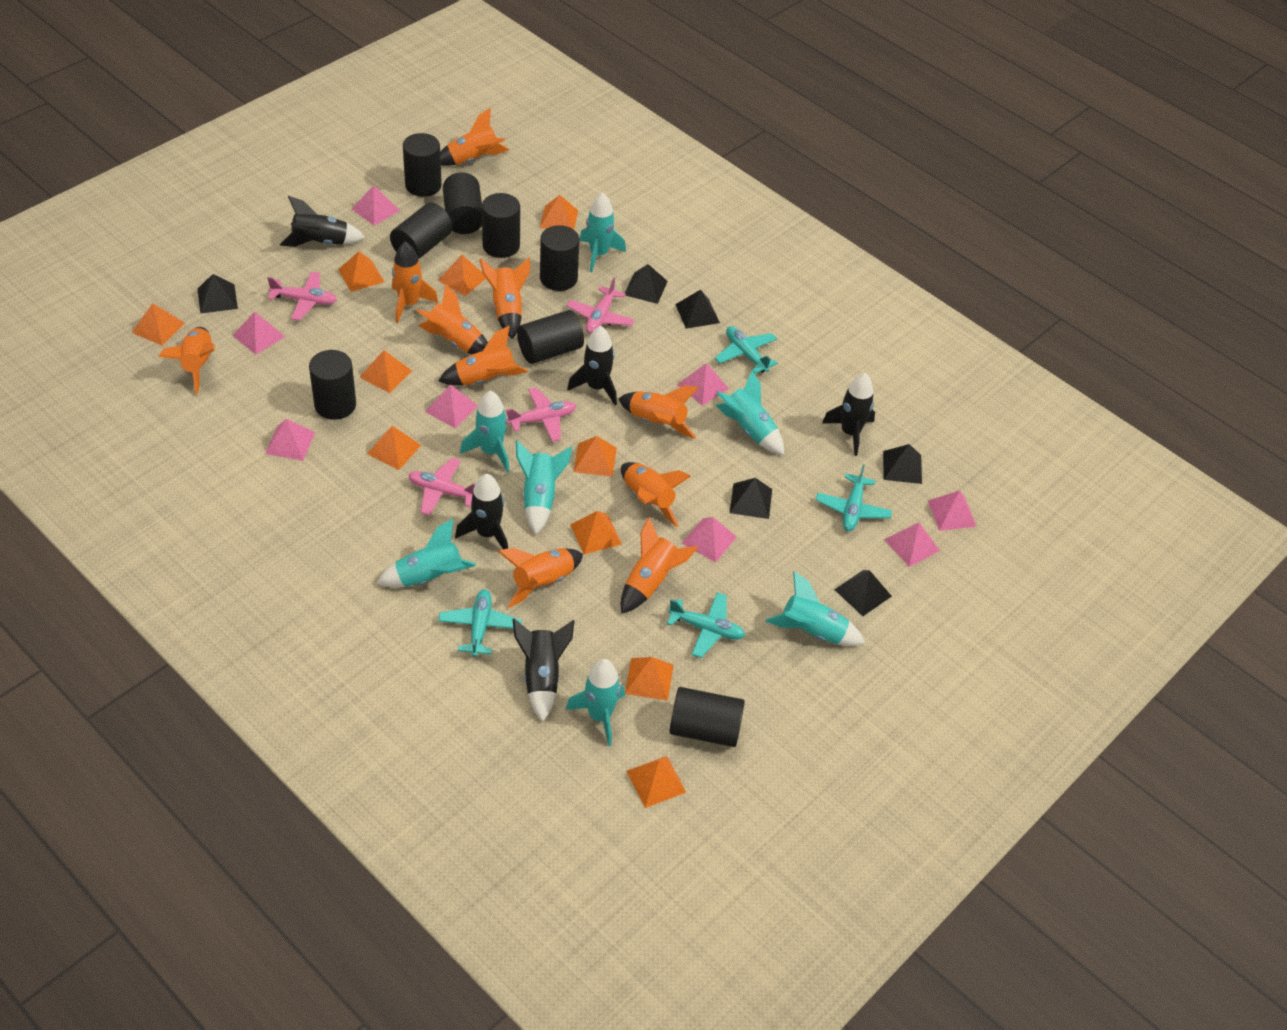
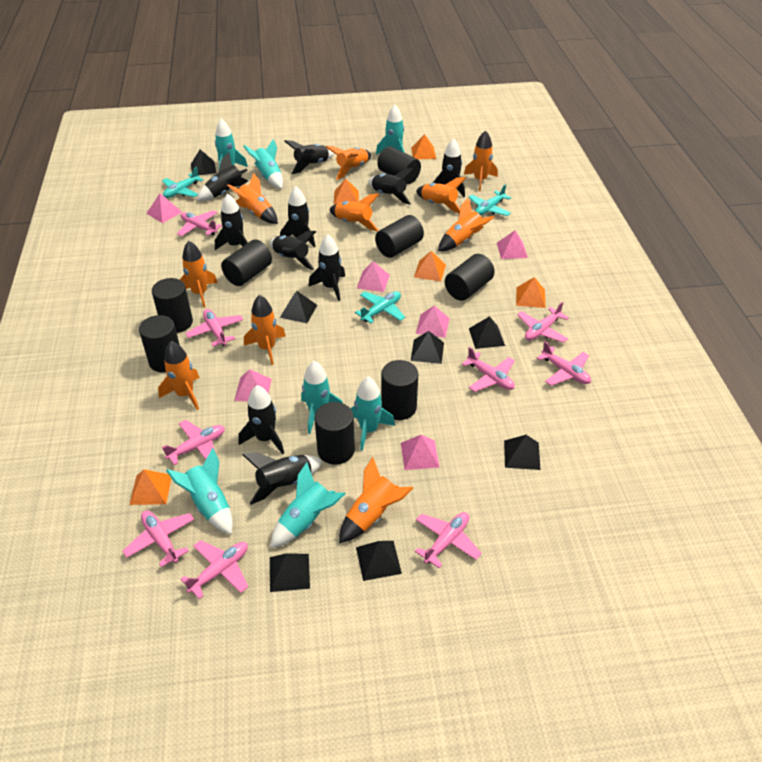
black pyramid: [198,274,238,314] [625,264,668,304] [675,290,720,329] [730,478,772,519] [834,570,892,616] [883,444,922,484] = 6 -> [191,150,216,175] [270,553,310,592] [280,291,317,323] [356,541,402,581] [411,331,444,364] [469,316,505,349] [504,435,541,470] = 7
black rocket: [280,196,365,247] [455,474,508,549] [513,619,574,722] [567,326,617,405] [822,373,875,456] = 5 -> [197,152,248,201] [215,194,248,250] [238,385,284,454] [242,452,323,505] [270,231,316,270] [280,186,315,247] [284,140,334,174] [309,235,345,301] [368,168,414,205] [433,139,465,197] = 10
orange pyramid: [132,303,185,346] [338,251,384,292] [359,350,412,393] [367,426,421,470] [437,255,486,296] [540,195,578,229] [570,511,622,555] [574,436,617,477] [625,657,674,701] [626,756,686,808] = 10 -> [129,470,171,505] [334,178,359,205] [411,134,436,159] [414,251,446,282] [516,277,546,308] = 5
pink plane: [267,271,337,321] [408,458,476,516] [505,387,576,442] [567,277,635,334] = 4 -> [123,510,194,567] [162,420,225,465] [177,210,222,236] [180,540,248,599] [186,309,243,346] [415,512,482,568] [462,347,515,392] [517,302,569,343] [537,341,591,386] = 9
pink pyramid: [232,312,285,355] [265,419,315,461] [352,185,400,226] [425,385,478,428] [677,363,729,406] [682,517,737,562] [884,523,940,567] [928,491,977,531] = 8 -> [146,193,182,223] [234,369,272,402] [357,261,390,292] [401,435,440,470] [416,306,450,338] [497,230,528,259] = 6
turquoise plane: [438,589,522,657] [667,592,745,658] [715,326,778,374] [816,464,892,531] = 4 -> [162,167,204,198] [355,291,405,323] [469,184,511,216] = 3

